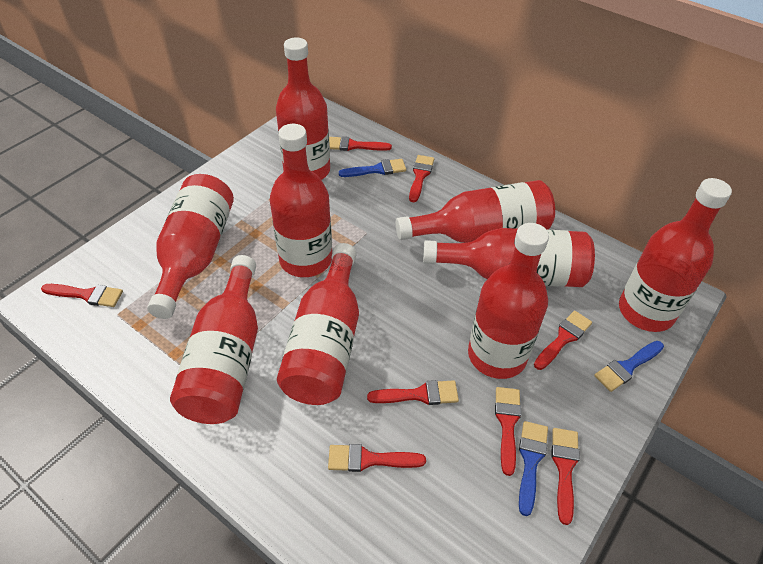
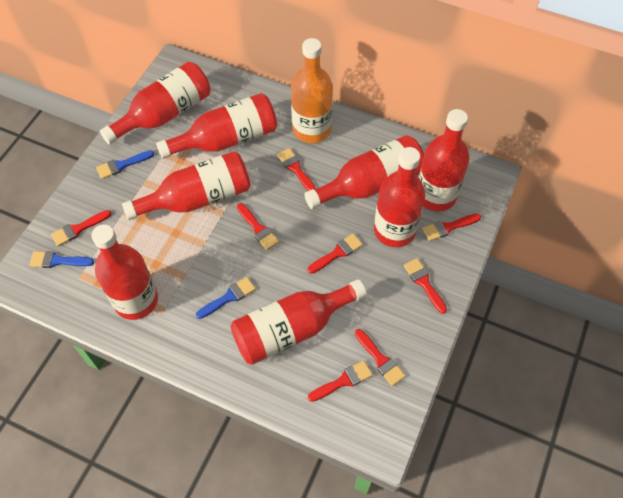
orange bottle: none = 0 -> [291,38,333,143] = 1
red bottle: [147,174,234,319] [170,255,258,424] [270,124,332,277] [276,37,330,180] [277,243,359,405] [396,180,555,243] [423,228,595,287] [468,223,549,379] [619,178,732,332] = 9 -> [91,224,158,320] [100,62,210,145] [122,151,250,220] [156,93,277,159] [230,279,367,365] [304,135,424,209] [374,147,425,247] [419,109,469,211] = 8

